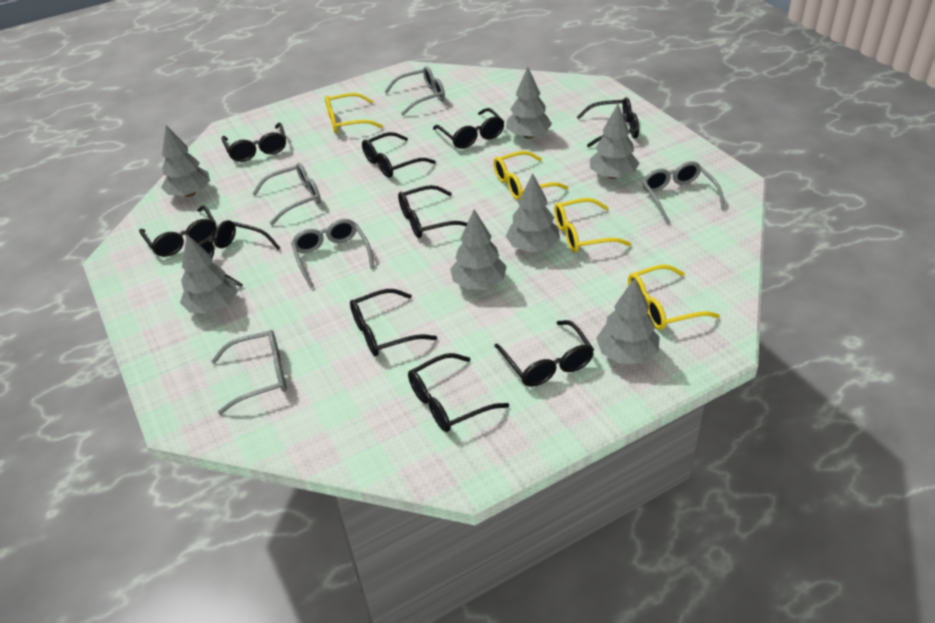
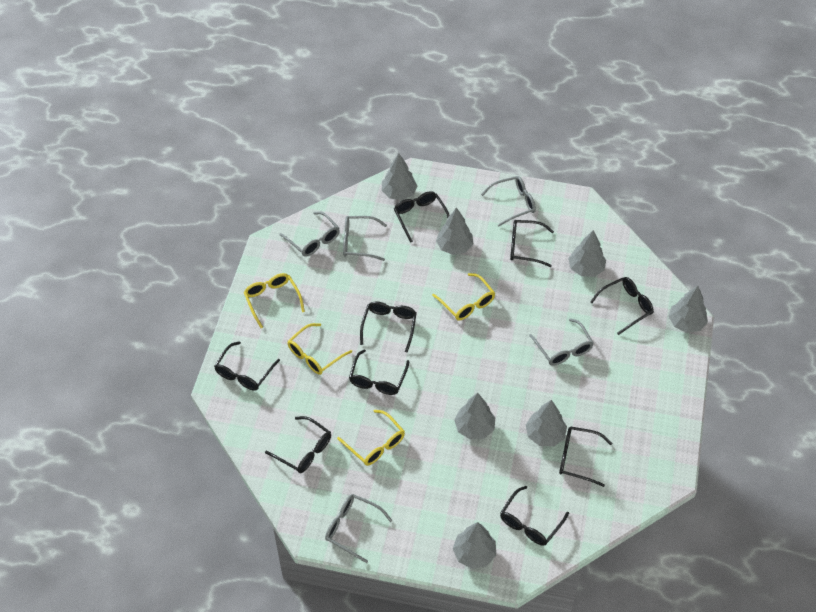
black glasses: [139,205,216,257] [198,220,280,287] [221,122,286,162] [350,289,437,356] [362,132,436,178] [398,185,467,238] [408,353,509,432] [433,108,504,149] [494,320,594,387] [577,97,639,147] = 10 -> [214,341,280,391] [265,416,331,473] [349,349,409,395] [360,301,417,353] [394,191,450,243] [500,486,569,546] [510,220,554,267] [559,426,612,487] [590,277,654,335] = 9

